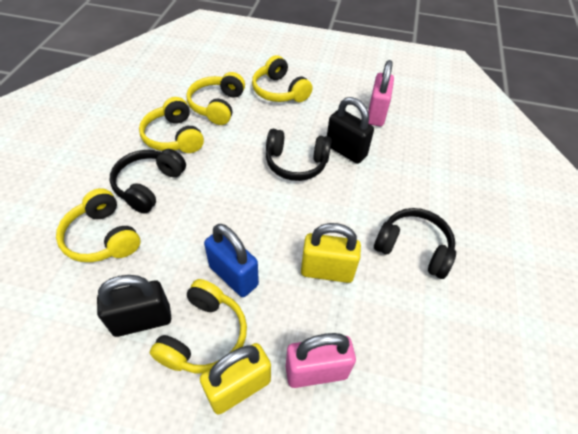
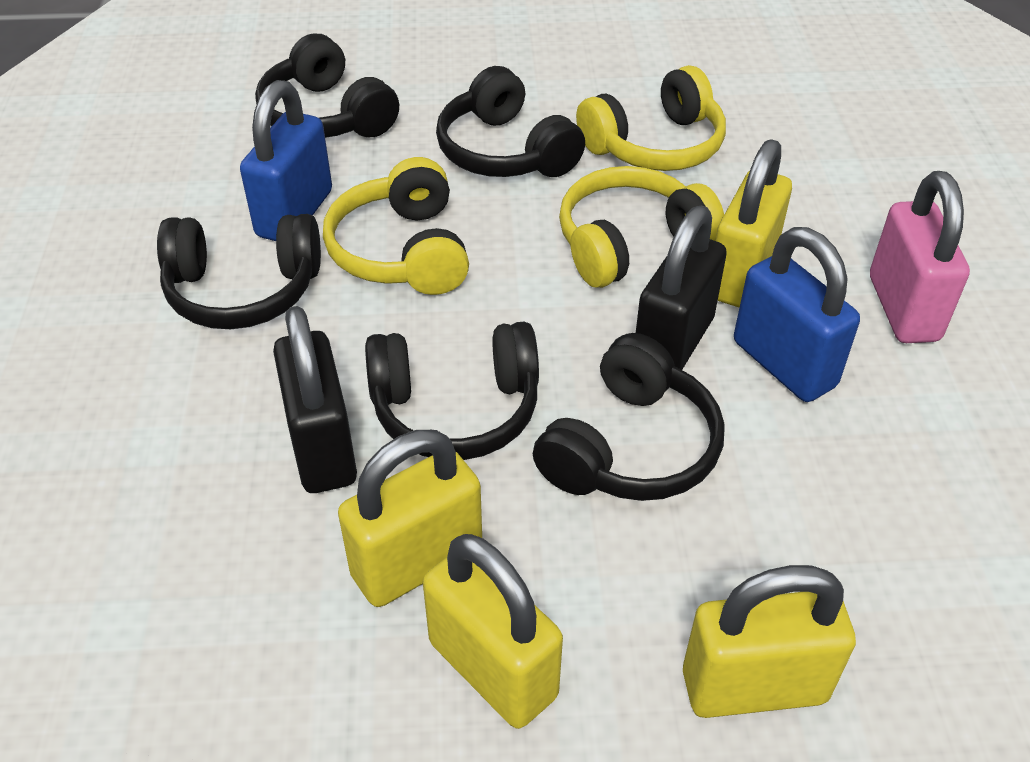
black headphones: [110,149,186,213] [266,129,332,181] [374,208,456,279] = 3 -> [157,214,321,329] [255,33,399,138] [365,322,539,460] [436,66,585,177] [533,333,724,501] = 5
blue padlock: [204,224,259,297] = 1 -> [240,80,332,241] [734,227,860,402] = 2
pink padlock: [286,333,356,388] [368,60,394,126] = 2 -> [870,171,970,343] = 1
yellow headphones: [56,188,140,262] [139,97,204,153] [150,279,247,374] [186,72,245,125] [252,55,313,102] = 5 -> [323,157,469,295] [559,166,724,288] [576,65,726,171] = 3
yellow padlock: [200,343,271,414] [301,223,361,283] = 2 -> [338,430,482,607] [423,534,563,729] [683,565,856,718] [715,139,792,307] = 4

